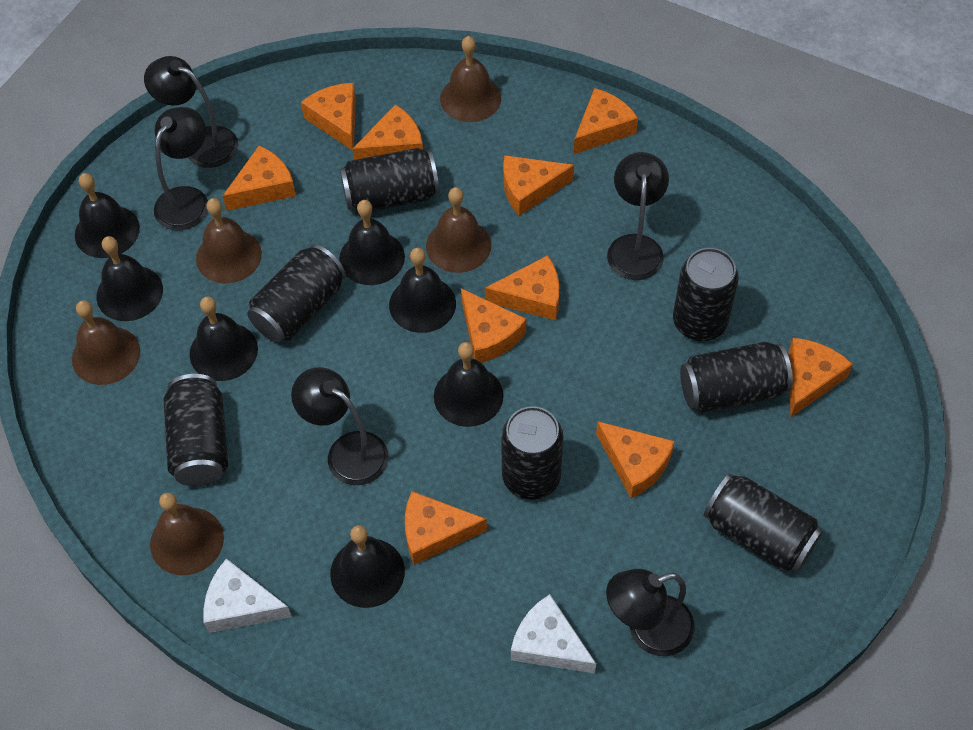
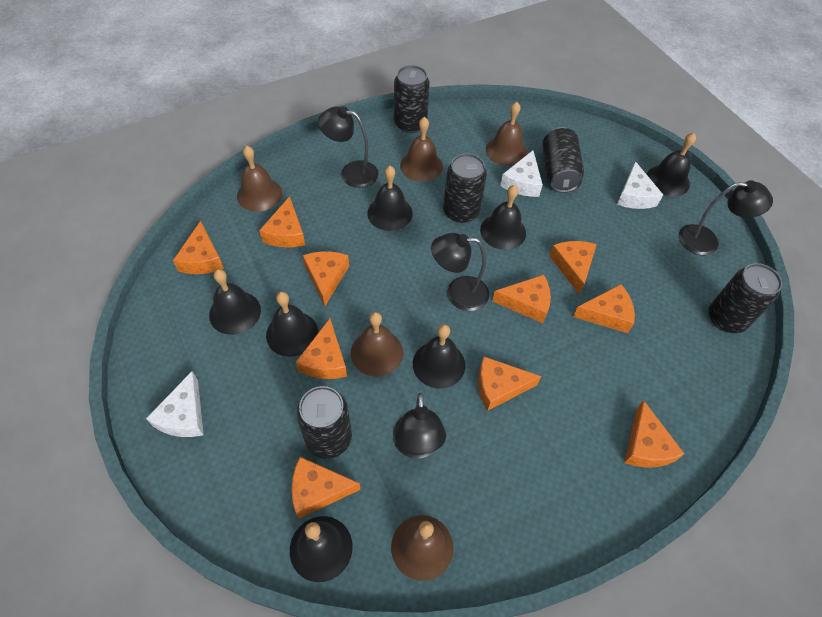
black can: [163,374,228,486] [247,244,346,343] [340,148,439,214] [501,406,564,500] [673,248,739,341] [680,342,793,413] [704,473,823,572] = 7 -> [297,386,352,459] [394,65,430,133] [443,153,487,223] [542,127,584,193] [709,263,782,333] = 5
black lamp: [144,56,238,168] [154,107,208,231] [291,367,388,485] [606,569,695,656] [607,152,669,280] = 5 -> [318,107,378,188] [393,393,446,459] [431,233,489,311] [679,180,773,255] = 4
white cheese: [203,559,292,633] [511,594,596,673] = 2 -> [146,371,204,437] [500,150,543,197] [617,161,663,209] = 3

